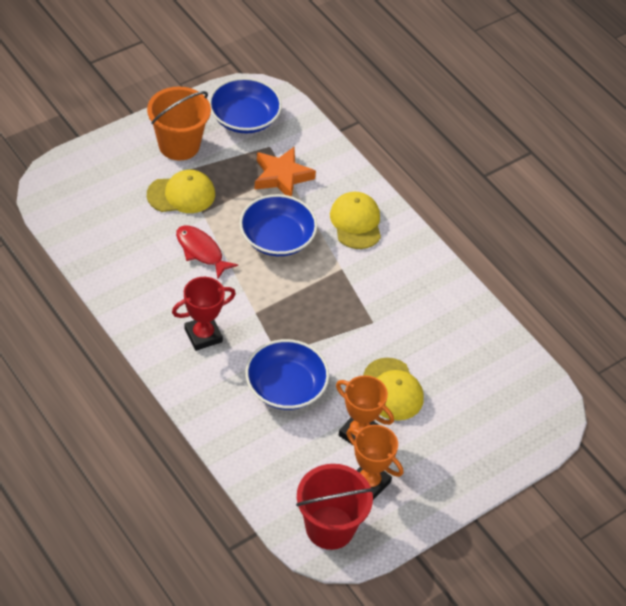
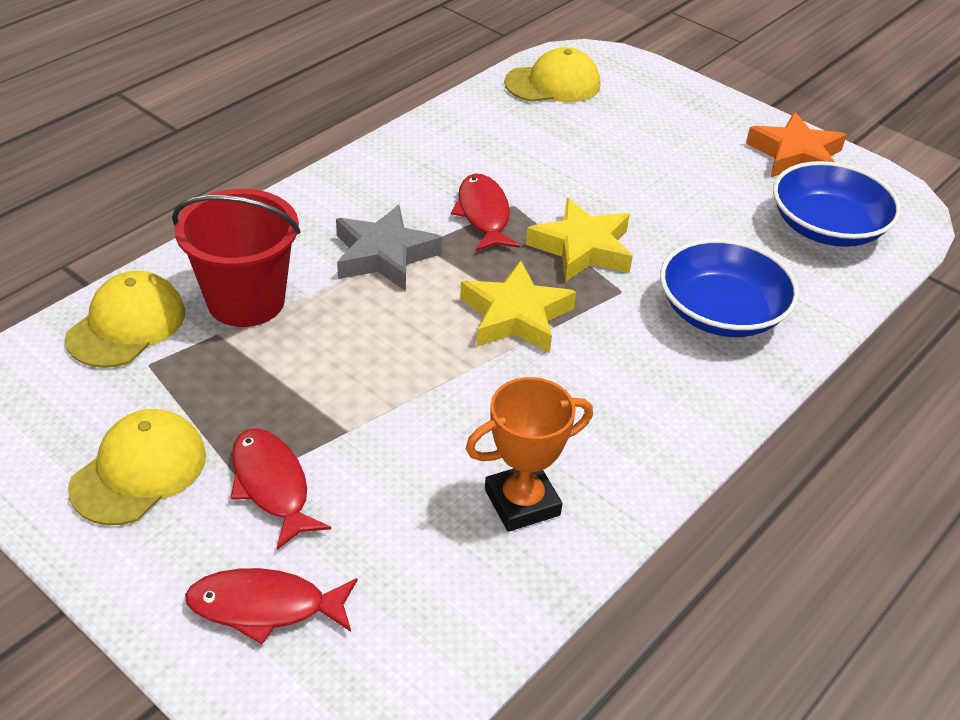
blue bowl: [209,78,282,134] [239,194,317,256] [245,339,329,410] = 3 -> [660,239,799,337] [773,161,901,247] = 2
grey star: none = 0 -> [336,205,443,291] = 1
orange bucket: [147,87,211,161] = 1 -> none = 0
orange trophy: [336,375,394,444] [347,425,403,500] = 2 -> [466,377,593,532] = 1
red fish: [176,225,238,278] = 1 -> [185,568,358,644] [231,428,331,550] [451,174,520,251] = 3
red trophy: [172,277,236,351] = 1 -> none = 0
yellow star: none = 0 -> [460,261,576,353] [526,198,633,282] = 2

